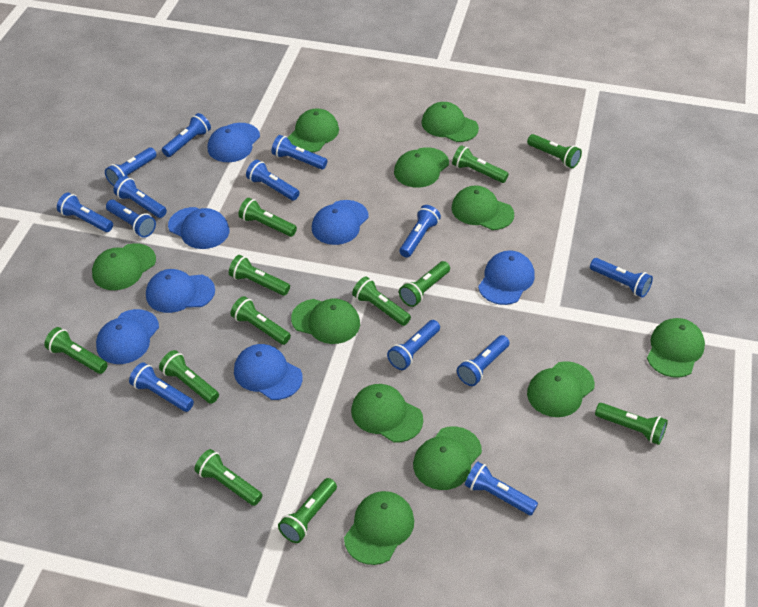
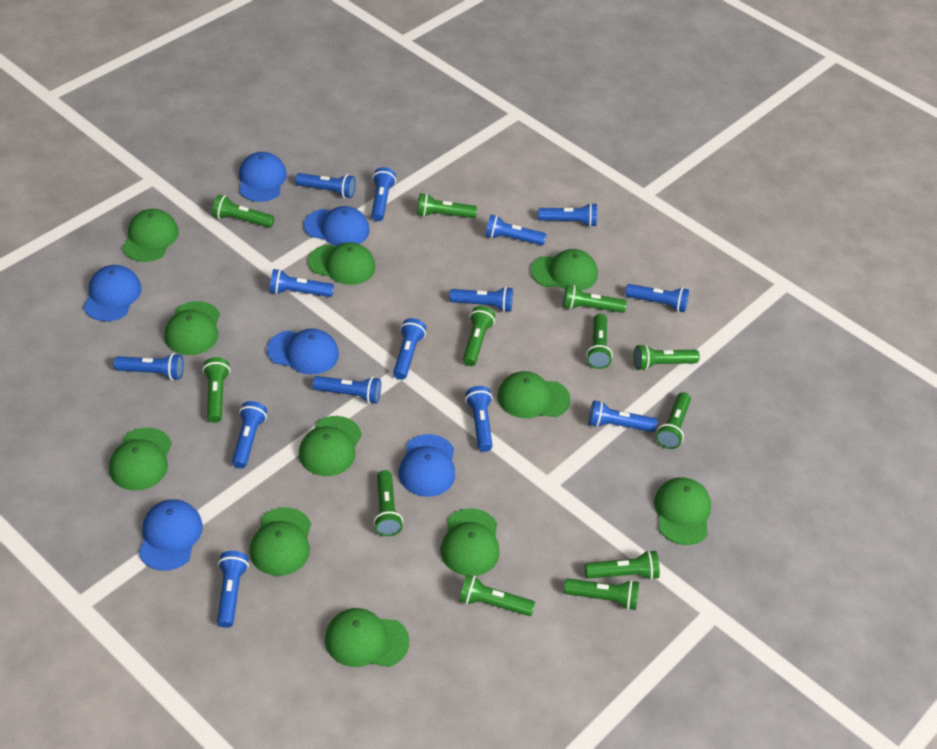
blue cap: [96,309,159,364] [146,269,215,313] [168,207,230,249] [207,123,260,162] [234,344,303,400] [312,200,369,245] [478,250,535,305] = 7 -> [83,265,142,322] [139,499,203,571] [239,152,287,202] [267,328,339,375] [304,206,370,246] [399,434,455,497] = 6
blue flashlight: [57,193,113,232] [105,148,157,186] [106,200,156,238] [113,176,167,218] [129,362,194,412] [162,113,211,157] [246,160,300,201] [271,135,327,169] [387,320,440,370] [399,205,441,258] [457,335,510,386] [465,462,538,515] [590,258,653,298] = 13 -> [114,353,184,380] [217,551,249,628] [232,401,267,469] [269,269,334,297] [295,173,356,198] [313,376,381,404] [371,167,396,221] [393,318,426,380] [450,287,513,312] [465,386,493,452] [485,214,546,245] [538,203,597,227] [589,400,658,432] [625,284,689,312] = 14

